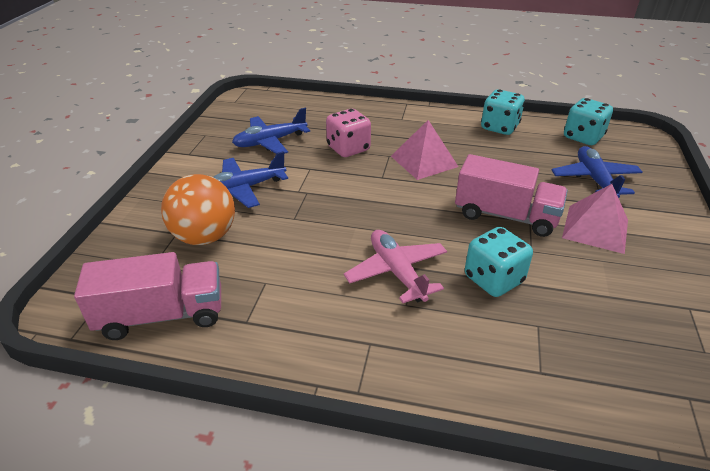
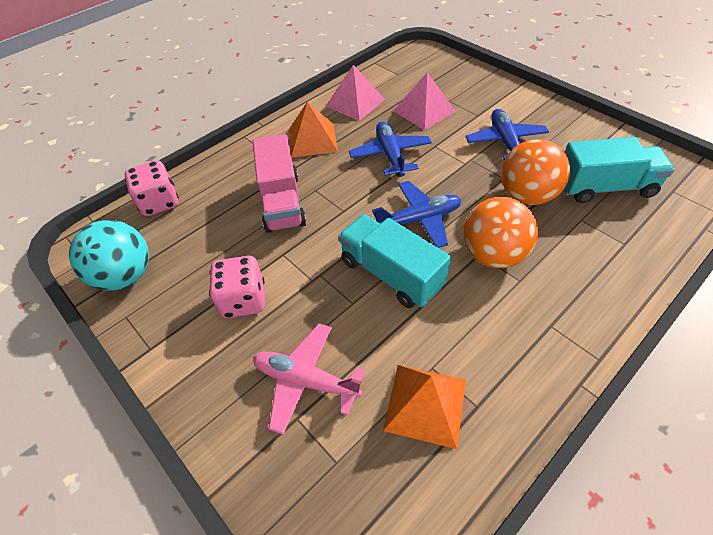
orange ball: [161,174,235,245] = 1 -> [463,197,538,268] [501,139,570,205] = 2
orange pyramid: none = 0 -> [289,102,338,157] [383,365,466,449] = 2
pink dice: [326,109,371,157] = 1 -> [124,160,179,216] [209,256,265,318] = 2
pink truck: [74,252,221,340] [455,154,568,237] = 2 -> [252,134,306,233] = 1
turquoise ball: none = 0 -> [69,220,149,291] = 1
turquoise dice: [465,227,533,297] [481,89,525,135] [564,98,613,145] = 3 -> none = 0
turquoise truck: none = 0 -> [338,214,451,308] [564,137,674,203] = 2

